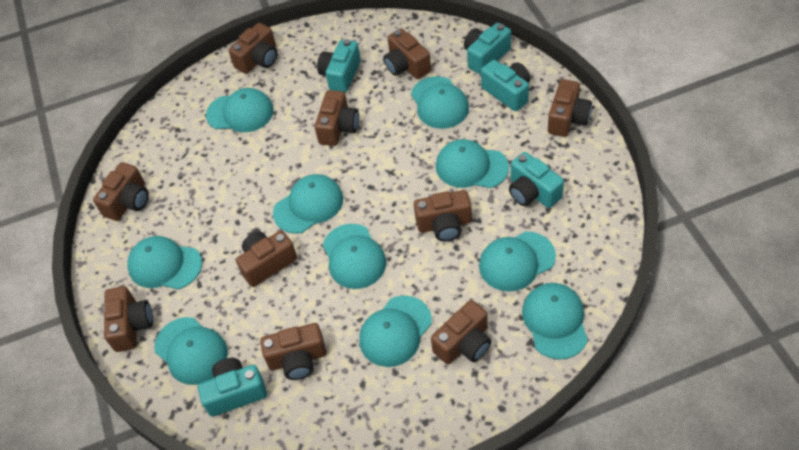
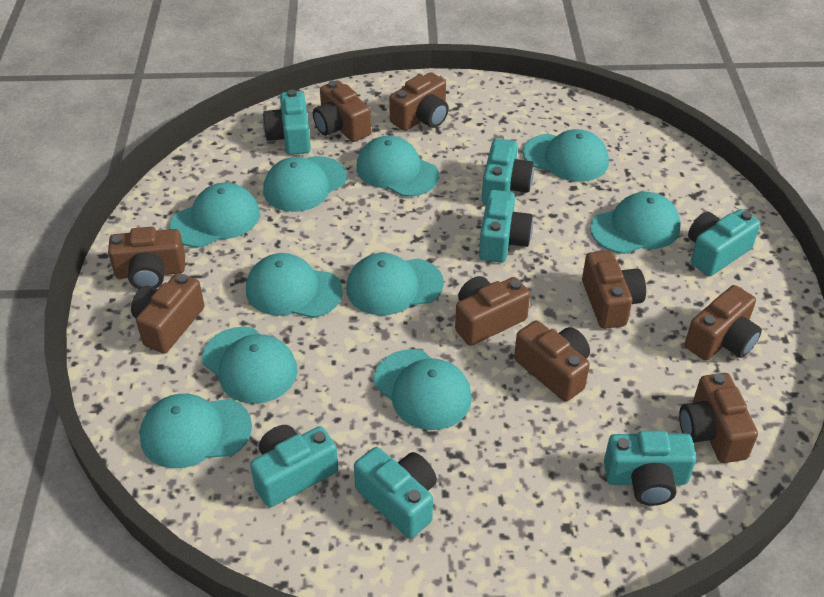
brown camera: [93,162,149,221] [104,286,153,352] [229,23,277,74] [236,231,297,287] [260,323,326,380] [315,90,359,146] [384,28,431,79] [414,190,472,241] [431,300,491,365] [548,79,592,137] = 10 -> [108,227,185,289] [131,273,204,353] [313,80,371,142] [389,72,449,131] [455,276,530,346] [514,320,590,402] [582,250,646,329] [679,373,758,463] [685,285,762,361] = 9
turquoise camera: [198,358,267,417] [317,39,361,93] [464,23,511,75] [481,60,531,111] [509,152,564,208] = 5 -> [250,425,338,507] [263,89,311,155] [354,447,437,538] [479,190,533,263] [482,138,534,204] [604,431,696,506] [688,209,760,276] = 7

